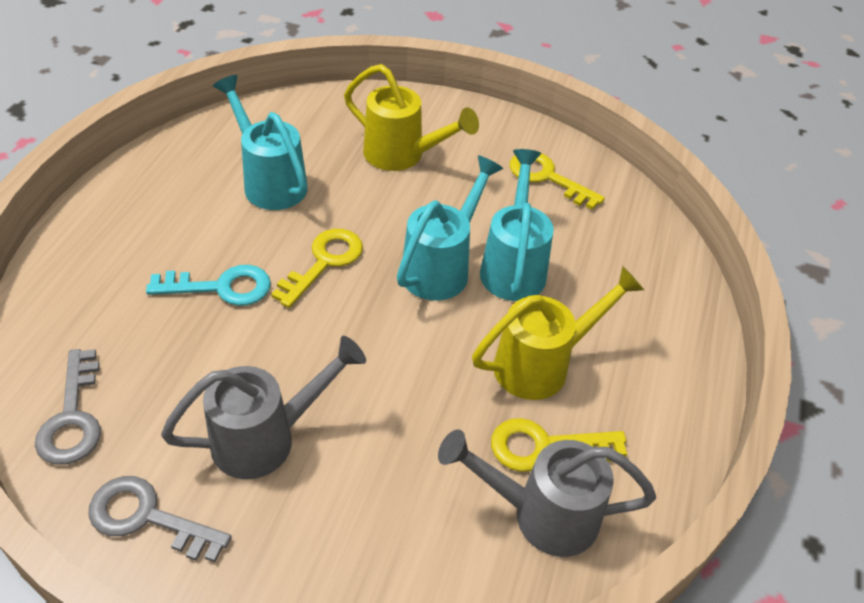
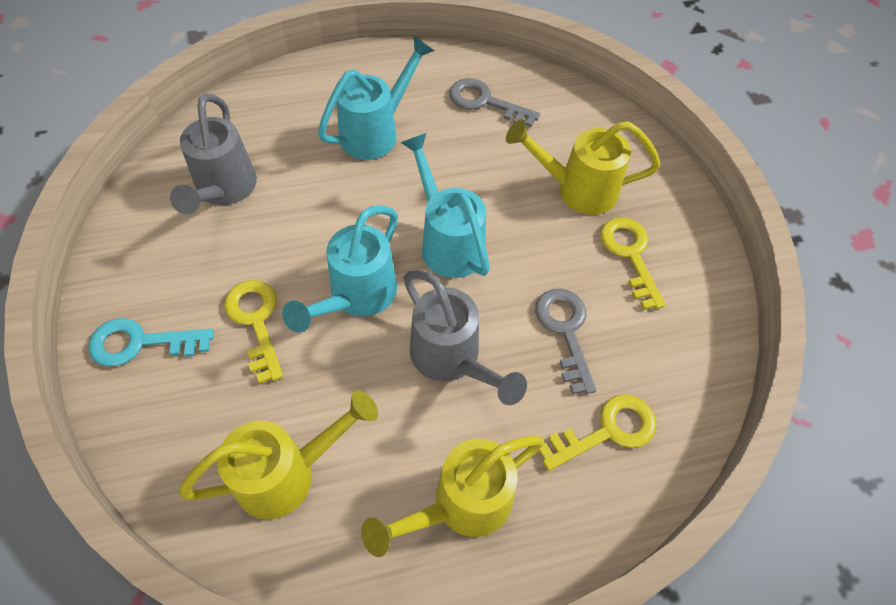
yellow watering can: [344,64,479,171] [472,266,644,400] = 2 -> [179,390,378,519] [361,435,544,557] [506,119,660,215] = 3

